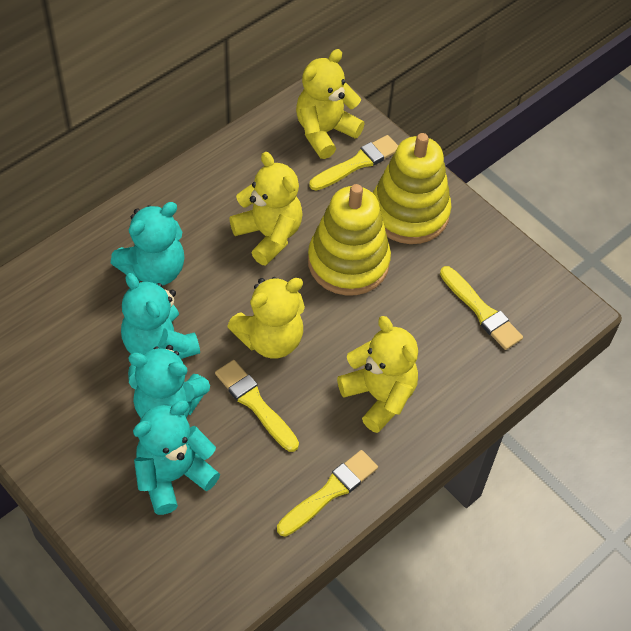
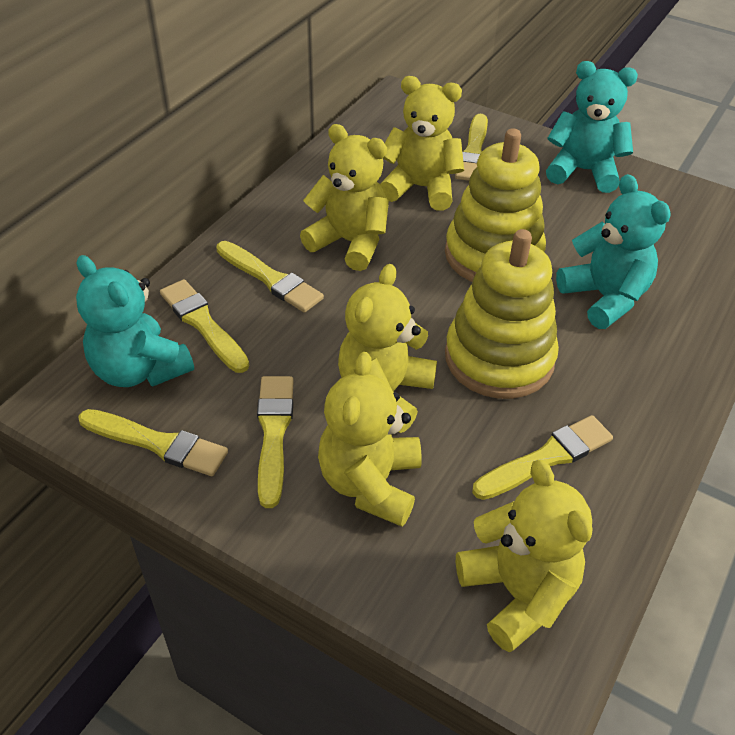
turquoise teddy bear: [111,202,185,286] [121,273,200,359] [128,345,210,418] [133,400,220,515] = 4 -> [76,255,194,387] [546,61,638,193] [556,174,671,329] = 3
yellow brush: [215,360,299,452] [277,450,378,537] [309,135,398,191] [440,266,523,350] = 4 -> [78,409,228,476] [160,279,249,373] [216,241,324,313] [257,376,294,508] [455,114,488,181] [472,415,613,500] = 6
yellow teddy bear: [227,277,305,359] [229,152,303,266] [296,49,365,159] [337,316,418,433] = 4 -> [300,124,389,271] [318,352,422,526] [338,264,437,433] [380,76,464,211] [456,460,593,652] = 5

